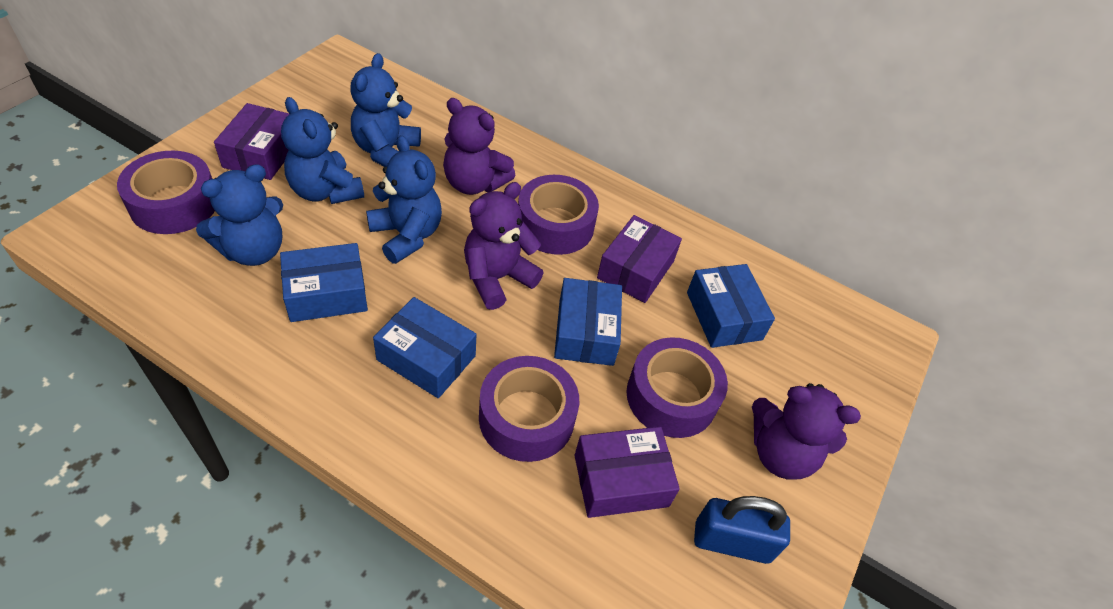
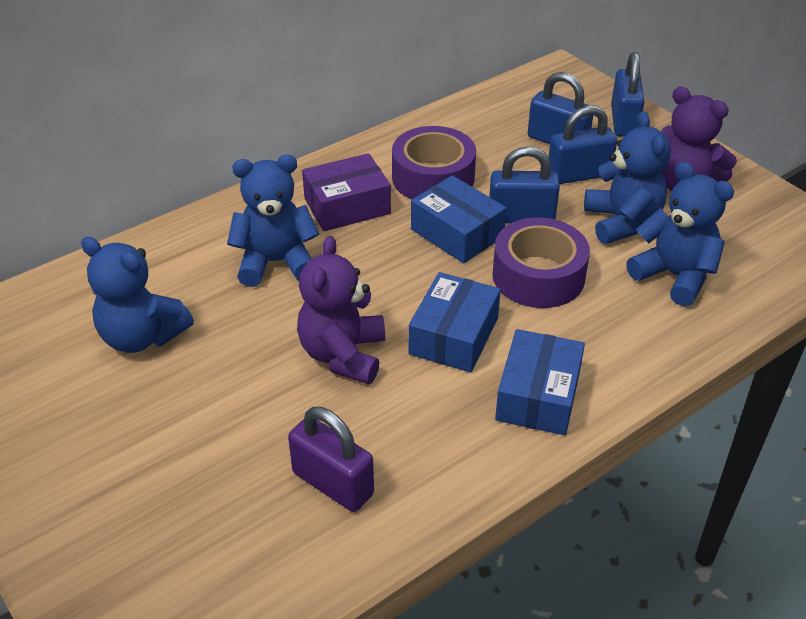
blue box: [280,243,368,322] [373,297,477,398] [554,278,622,366] [687,264,775,348] = 4 -> [409,272,501,373] [411,175,507,263] [495,329,585,435] = 3
blue padlock: [694,496,790,564] = 1 -> [489,146,560,223] [528,72,593,144] [549,105,617,184] [611,52,645,137] = 4
purple box: [214,103,289,180] [575,427,680,518] [597,215,682,303] = 3 -> [302,153,391,231] = 1
purple padlock: none = 0 -> [288,407,374,512] = 1
purple tape: [117,151,215,234] [479,356,579,462] [518,175,599,255] [627,337,728,438] = 4 -> [392,126,476,199] [492,217,590,308] = 2
purple teddy bear: [443,98,516,195] [464,182,543,310] [752,383,861,480] = 3 -> [297,236,385,384] [661,87,737,191] = 2

